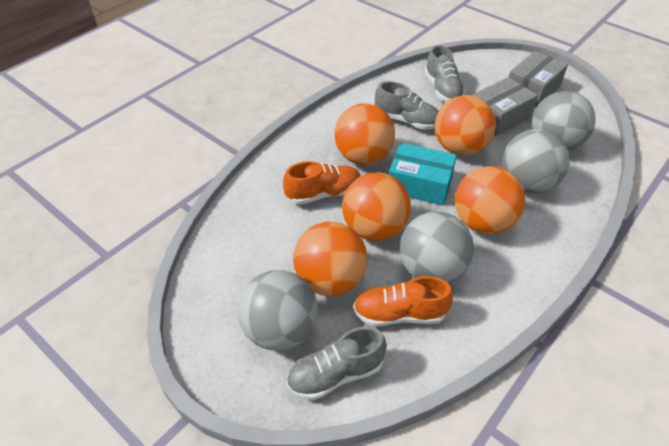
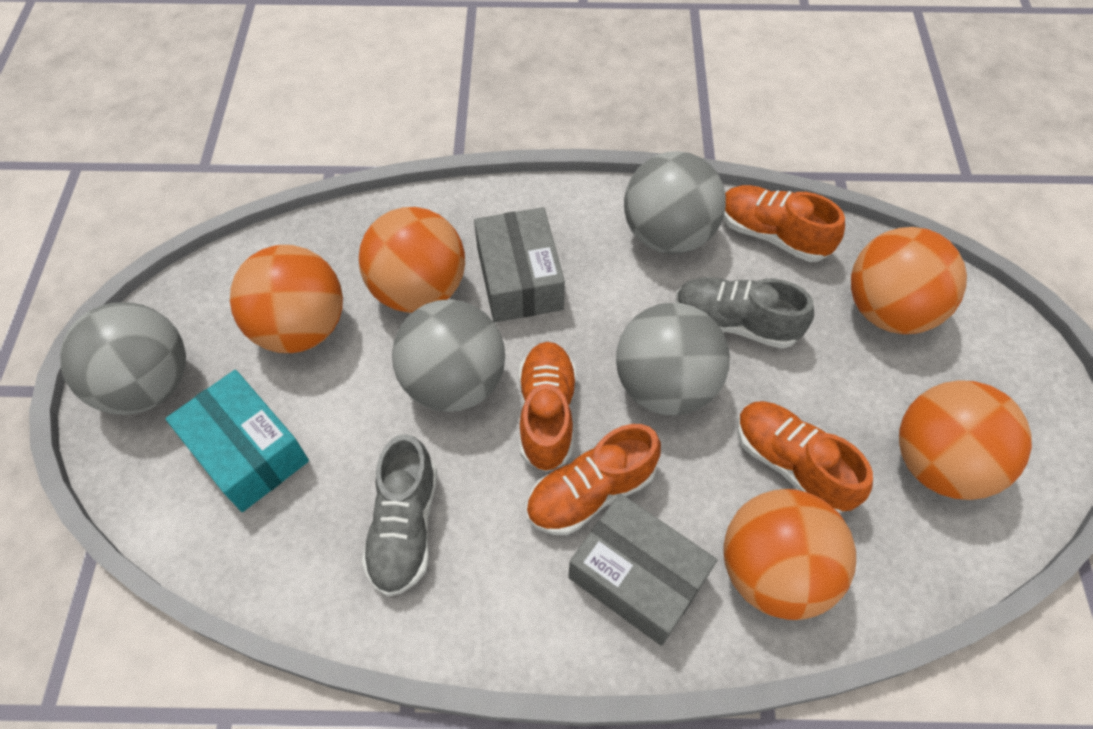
grey shoe: [286,326,387,400] [375,81,439,130] [425,45,465,102] = 3 -> [362,434,437,597] [676,277,814,349] = 2
orange shoe: [283,161,360,205] [353,276,453,327] = 2 -> [518,342,576,472] [526,424,661,535] [723,185,845,262] [737,401,873,513] = 4

